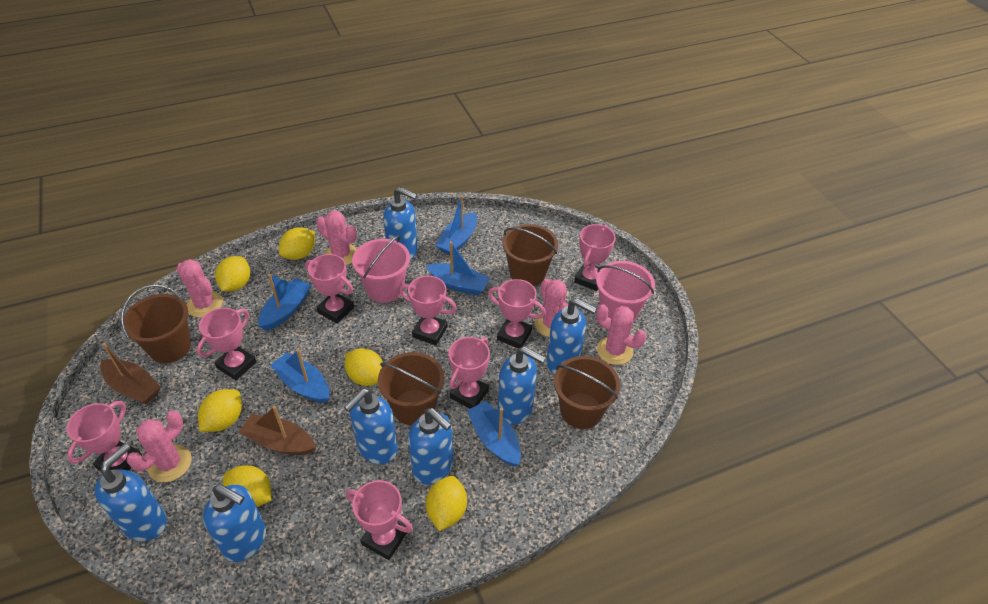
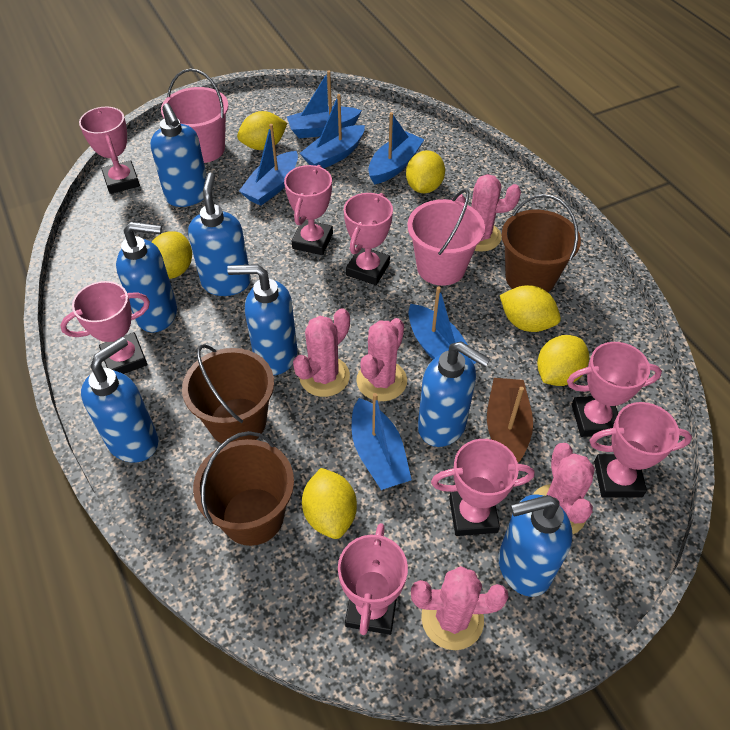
blue boat: [258,274,311,331] [270,349,329,403] [426,241,490,295] [435,195,477,255] [467,401,521,467] = 5 -> [239,124,298,206] [287,70,362,138] [299,94,365,168] [352,393,412,490] [368,112,425,184] [408,286,477,364] = 6
brown boat: [100,343,161,404] [239,406,316,455] = 2 -> [487,378,533,462] = 1
brown bucket: [121,285,191,363] [378,352,444,425] [502,224,558,286] [554,356,620,429] = 4 -> [182,344,274,444] [193,431,294,546] [501,194,581,293] = 3

